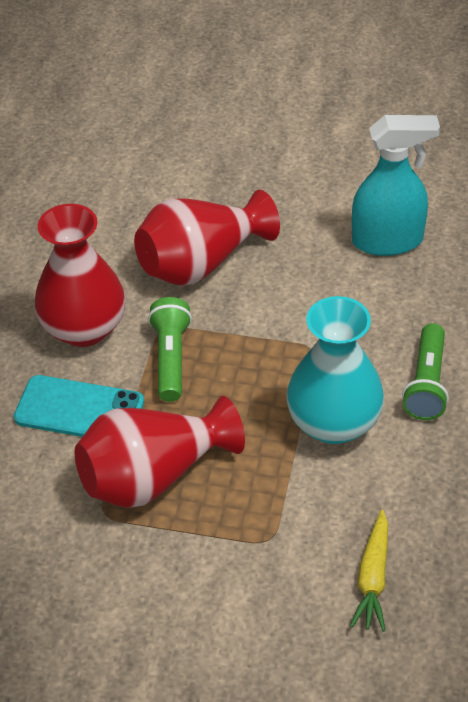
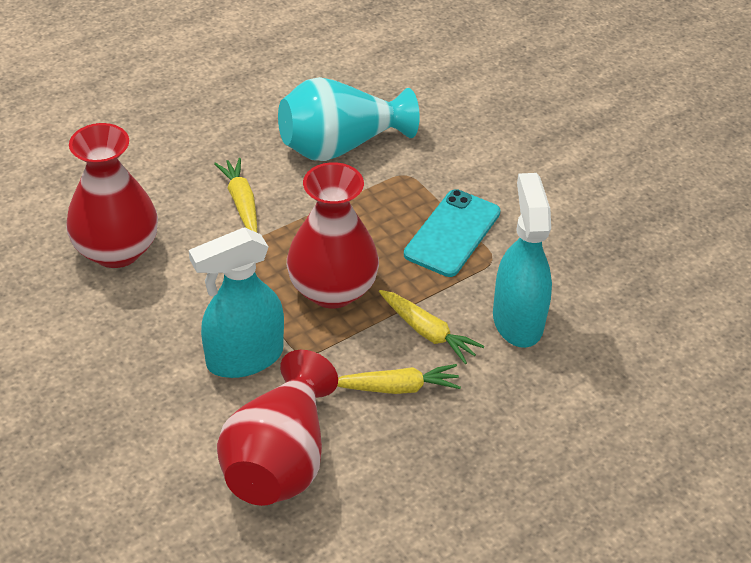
green flashlight: [148,297,192,402] [402,323,449,420] = 2 -> none = 0
turquoise spray bottle: [352,115,440,256] = 1 -> [189,227,284,378] [493,173,552,348] = 2
yellow carrot: [350,510,388,632] = 1 -> [214,158,257,232] [337,364,461,394] [379,290,484,364] = 3

